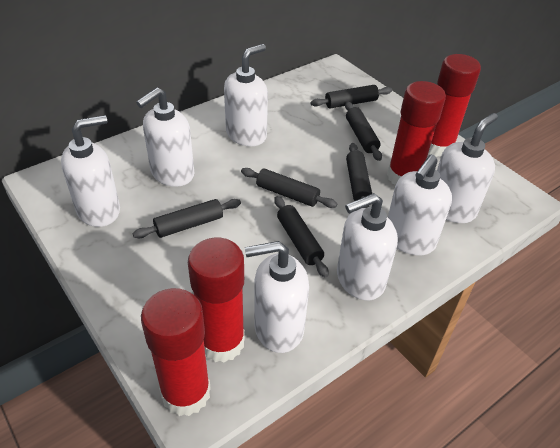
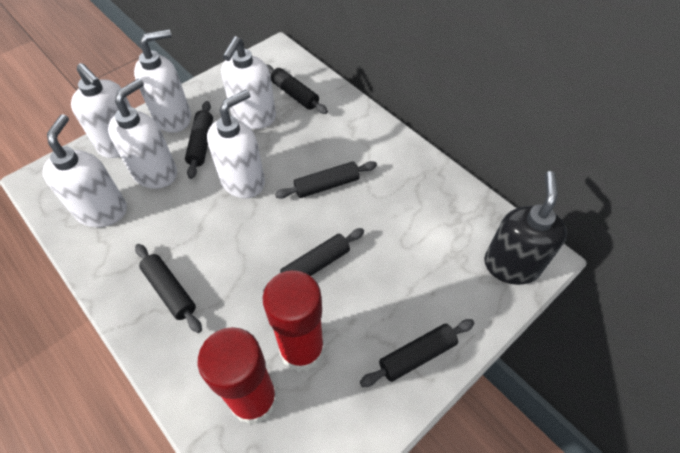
black soap dispenser: none = 0 -> [484,171,567,285] = 1
red glue stick: [141,288,211,416] [188,238,245,363] [387,81,446,185] [429,54,481,157] = 4 -> [198,327,277,424] [263,270,324,372] = 2
white soap dispenser: [61,115,120,227] [136,87,194,187] [224,44,268,146] [245,241,309,353] [337,193,398,300] [388,155,452,255] [437,113,498,223] = 7 -> [43,114,127,227] [71,63,131,158] [108,79,177,189] [134,29,191,133] [207,90,265,198] [221,36,276,129] = 6

